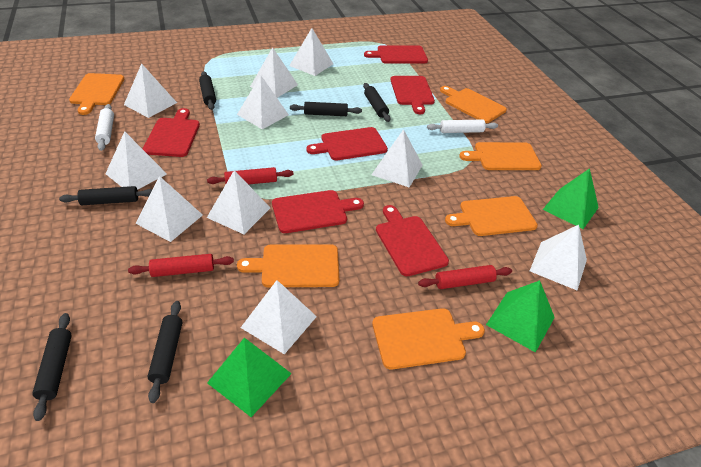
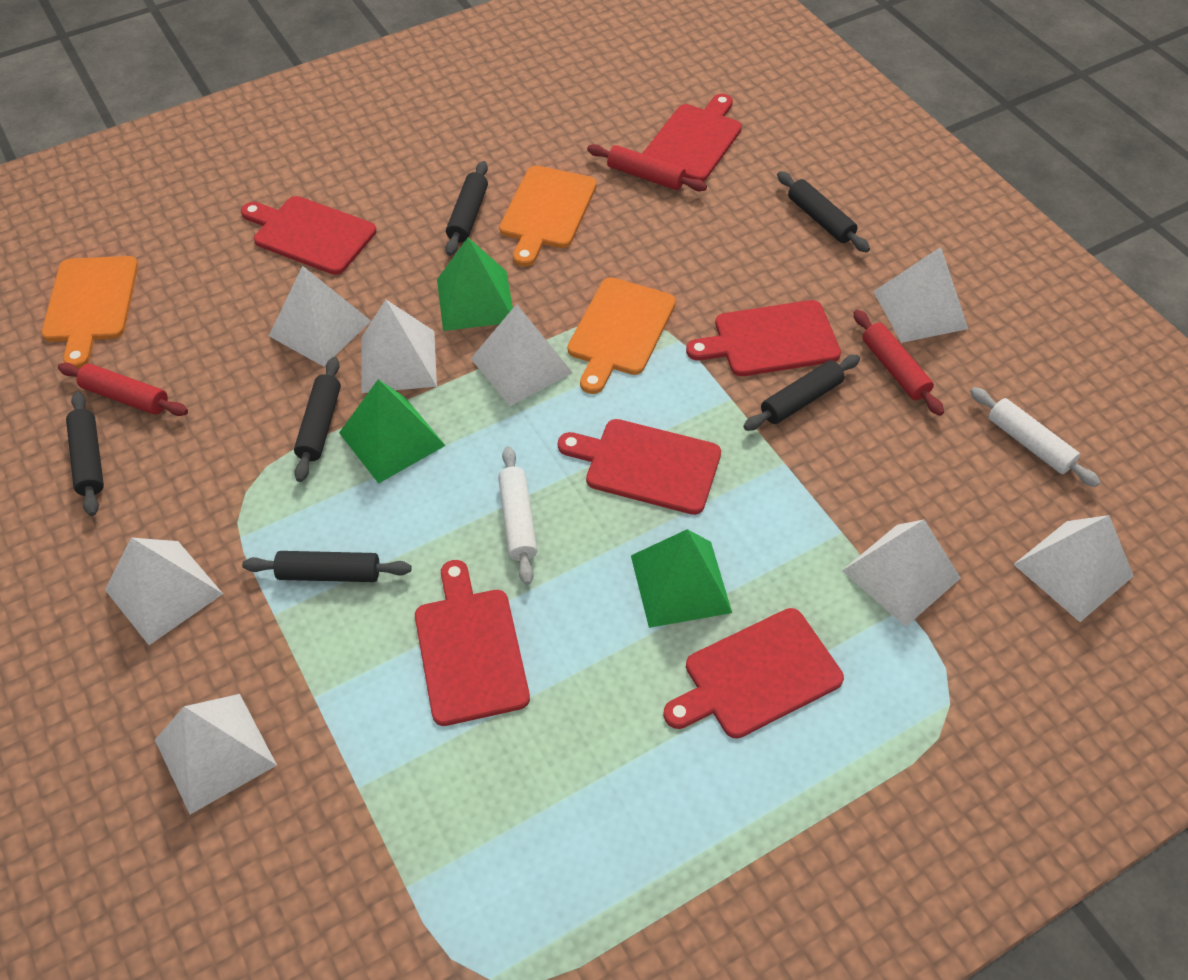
orange cutting board: [69,73,124,115] [237,244,339,287] [372,308,485,370] [440,86,507,123] [445,196,538,236] [459,142,542,170] = 6 -> [42,256,138,368] [500,166,597,267] [568,277,676,394] = 3
white pyramid: [105,131,167,190] [124,63,177,118] [135,176,203,242] [207,170,270,234] [237,75,289,129] [241,280,317,354] [250,47,298,98] [289,28,333,76] [371,129,423,187] [530,225,587,290] = 10 -> [105,538,223,645] [155,694,277,814] [269,266,371,367] [361,300,437,393] [471,304,573,406] [842,519,961,627] [873,247,968,343] [1013,515,1133,622] = 8

